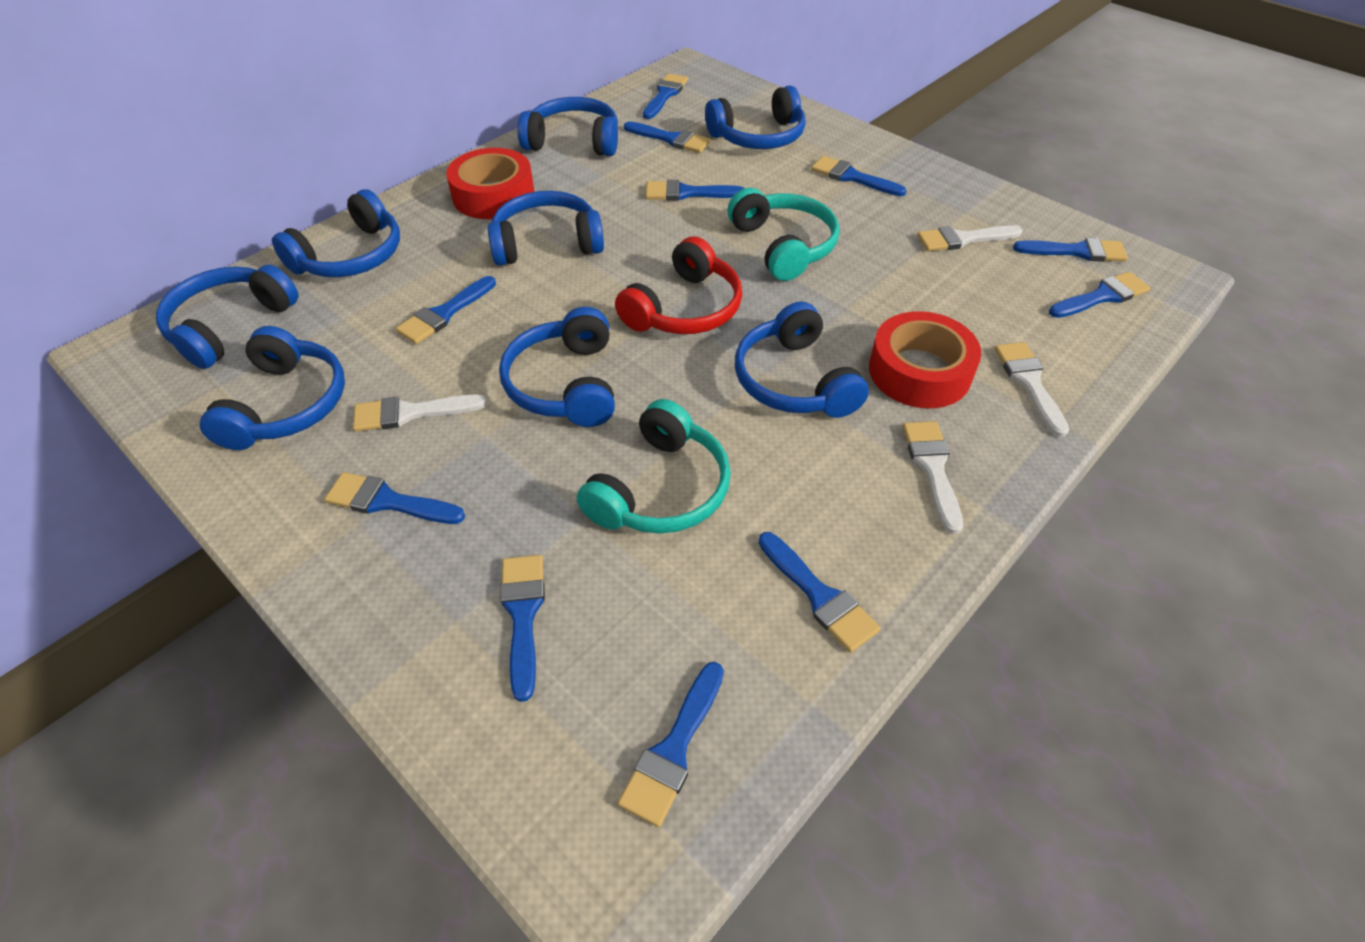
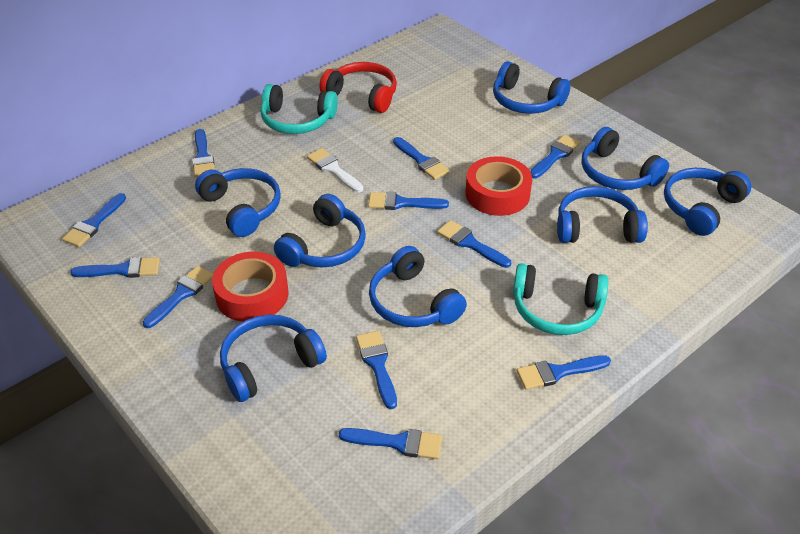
white brush: [353,394,487,432] [903,421,963,534] [917,225,1023,251] [995,342,1069,437] = 4 -> [307,148,363,192] = 1

